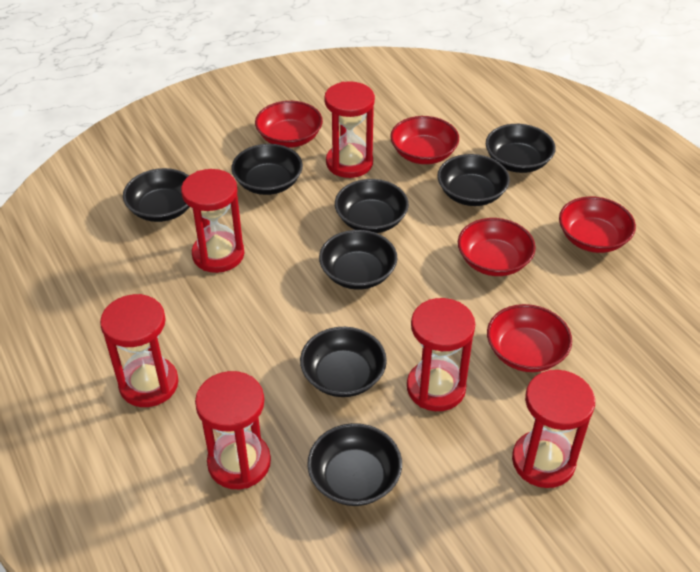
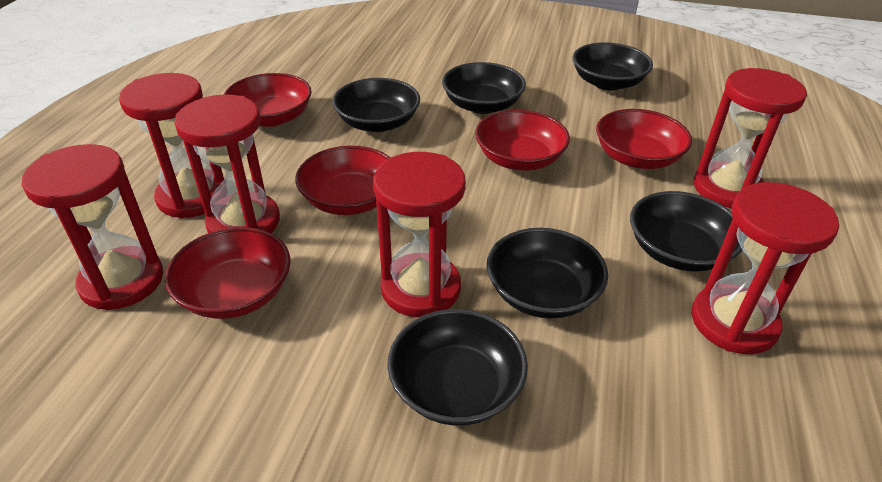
black bowl: [123,168,190,222] [231,144,303,195] [300,327,387,397] [307,423,402,506] [319,230,398,290] [335,179,409,233] [437,154,510,206] [486,124,556,173] = 8 -> [332,78,420,132] [387,309,528,426] [442,62,526,114] [487,228,608,319] [572,42,653,90] [630,191,742,272] = 6

